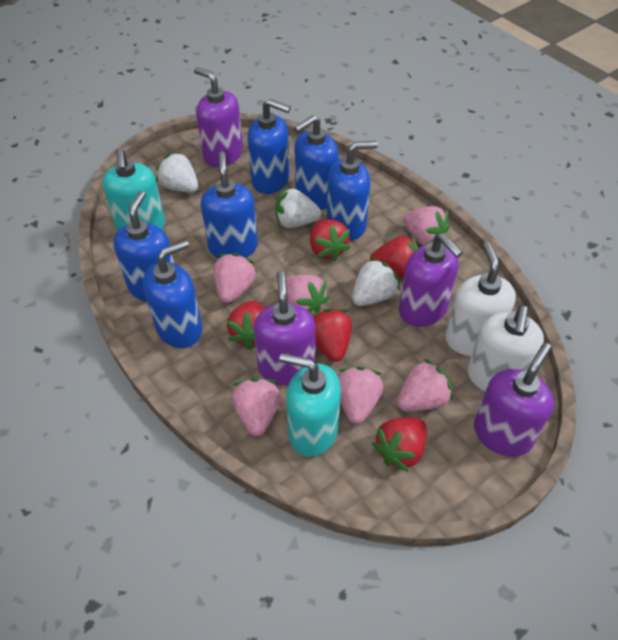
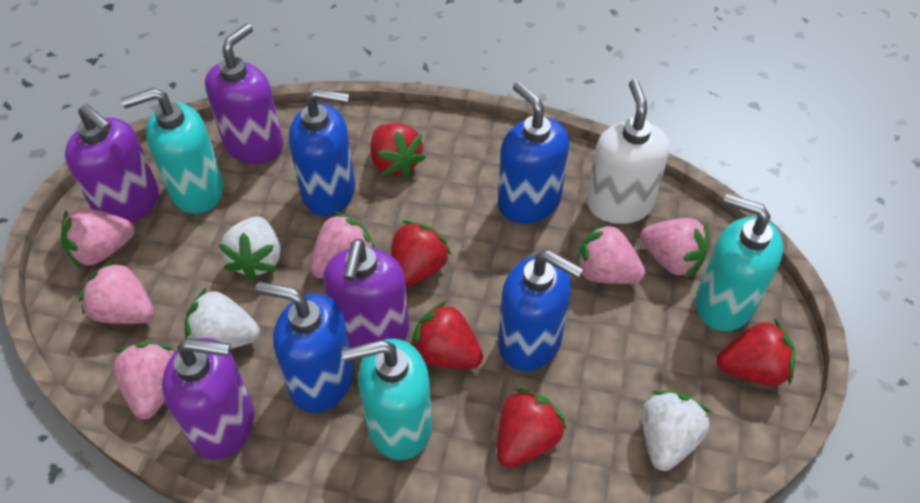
blue soap dispenser: [113,191,175,302] [143,240,203,348] [201,151,258,258] [247,99,291,194] [294,115,339,209] [327,141,378,240] = 6 -> [256,282,354,413] [289,88,355,216] [498,82,569,224] [498,250,583,371] = 4
turquoise soap dispenser: [102,148,165,231] [279,353,341,457] = 2 -> [121,88,224,214] [341,339,432,460] [695,194,783,331] = 3
white soap dispenser: [445,242,516,356] [467,305,544,392] = 2 -> [587,79,670,224] = 1

